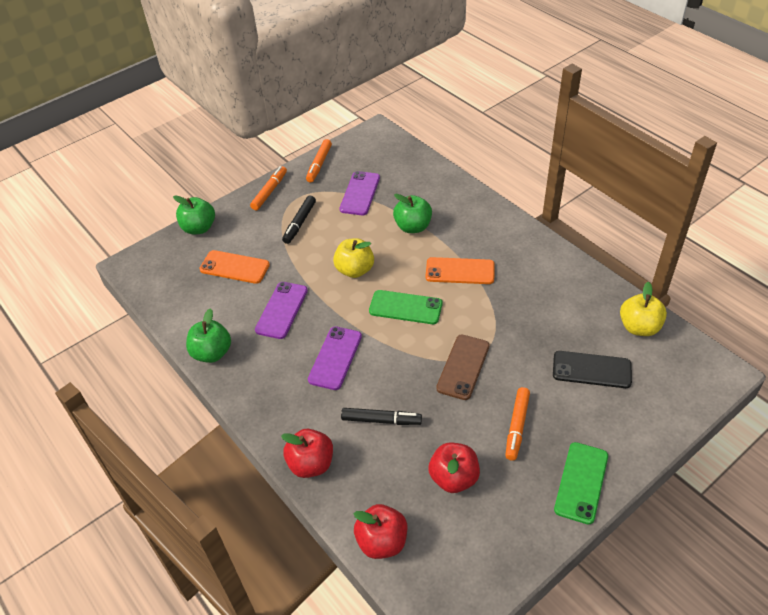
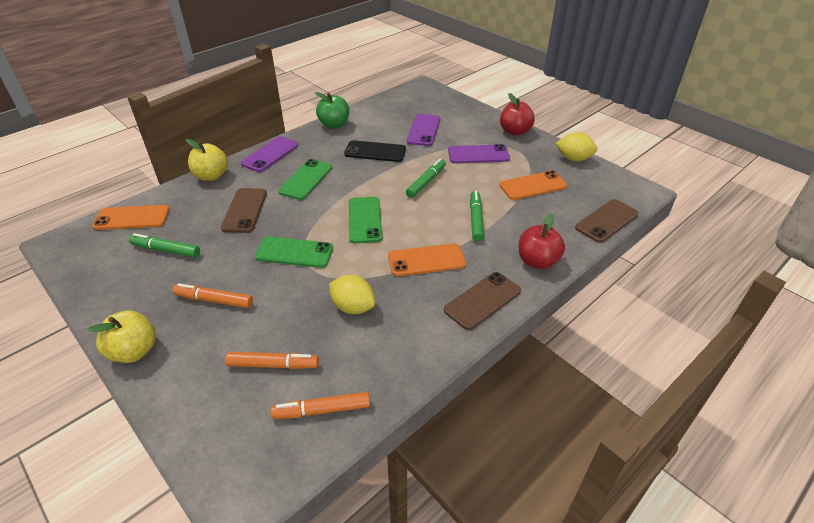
black marker: [282,196,316,244] [341,408,422,425] = 2 -> none = 0
brown phone: [436,334,490,400] = 1 -> [221,188,267,233] [444,272,521,330] [575,199,639,243] = 3
green apple: [173,195,215,234] [186,308,231,363] [393,194,432,233] = 3 -> [315,92,350,129] = 1
green marker: none = 0 -> [129,233,200,258] [406,158,446,198] [470,191,484,242] = 3
green phone: [369,290,443,324] [554,442,608,524] = 2 -> [255,236,333,268] [278,159,332,200] [349,197,382,243] = 3
orange phone: [199,250,270,284] [426,257,495,284] = 2 -> [92,205,170,230] [388,244,466,276] [499,170,567,200] = 3
red apple: [281,429,333,478] [353,504,407,559] [428,443,480,493] = 3 -> [500,93,535,136] [519,213,565,269] = 2
yellow lemon: none = 0 -> [329,275,376,314] [555,132,597,161] = 2

